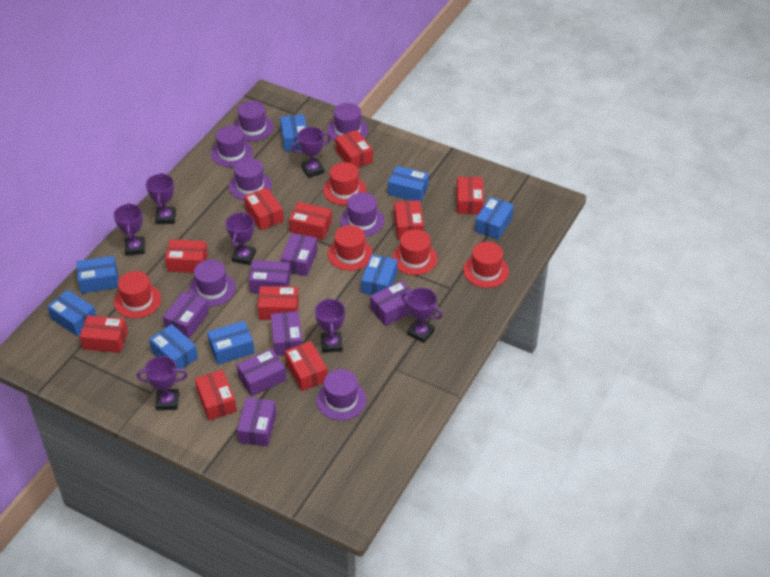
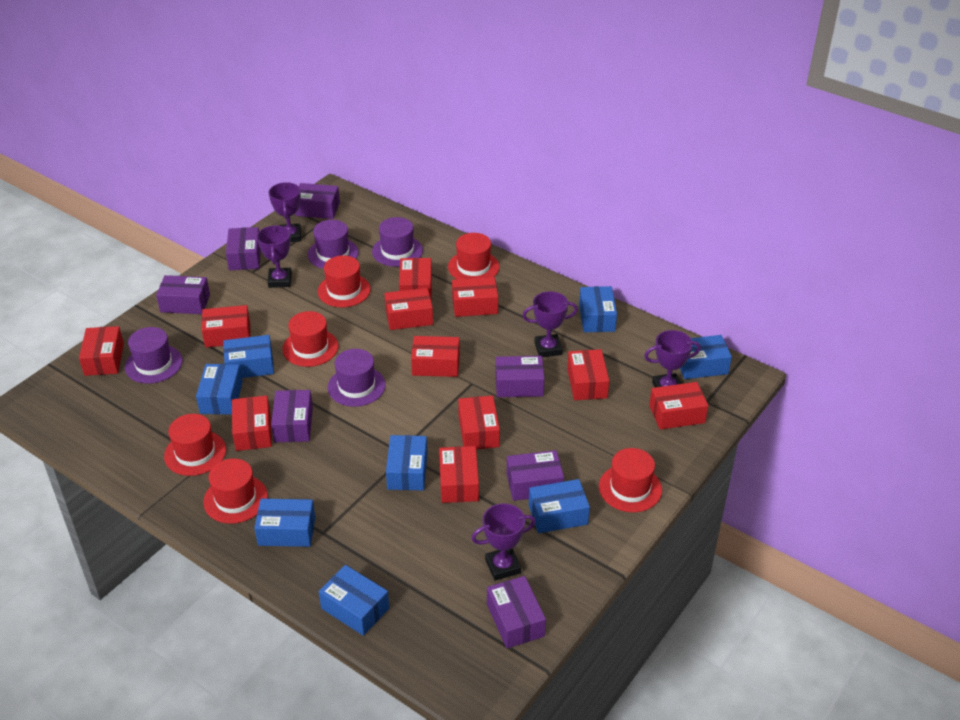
purple hat: [189,260,236,306] [211,125,253,167] [229,158,272,200] [233,101,274,141] [316,369,366,420] [327,103,368,140] [340,192,384,236] = 7 -> [125,327,182,384] [308,220,359,269] [328,349,386,407] [372,217,423,267] = 4
purple trophy: [114,203,145,256] [137,356,187,410] [146,173,176,224] [226,212,256,265] [291,127,331,178] [315,298,345,353] [401,288,443,343] = 7 -> [257,225,292,288] [269,182,301,242] [471,503,536,581] [522,291,578,357] [644,330,701,387] = 5
red box: [79,315,128,353] [165,239,208,273] [195,370,237,420] [244,187,284,230] [258,286,299,320] [285,341,328,391] [289,202,332,240] [335,130,373,168] [394,200,424,240] [457,177,484,214] = 10 -> [79,326,124,376] [202,305,251,347] [232,395,272,451] [385,288,433,330] [399,258,432,301] [411,336,460,377] [439,446,479,503] [452,277,498,317] [458,396,500,449] [567,349,609,400] [649,382,708,430] = 11
red hat: [114,271,161,318] [323,162,366,205] [328,225,373,271] [392,229,438,275] [463,242,509,288] = 5 -> [164,414,226,476] [203,458,268,524] [282,311,338,367] [318,255,371,307] [448,233,499,279] [599,448,662,512] = 6

